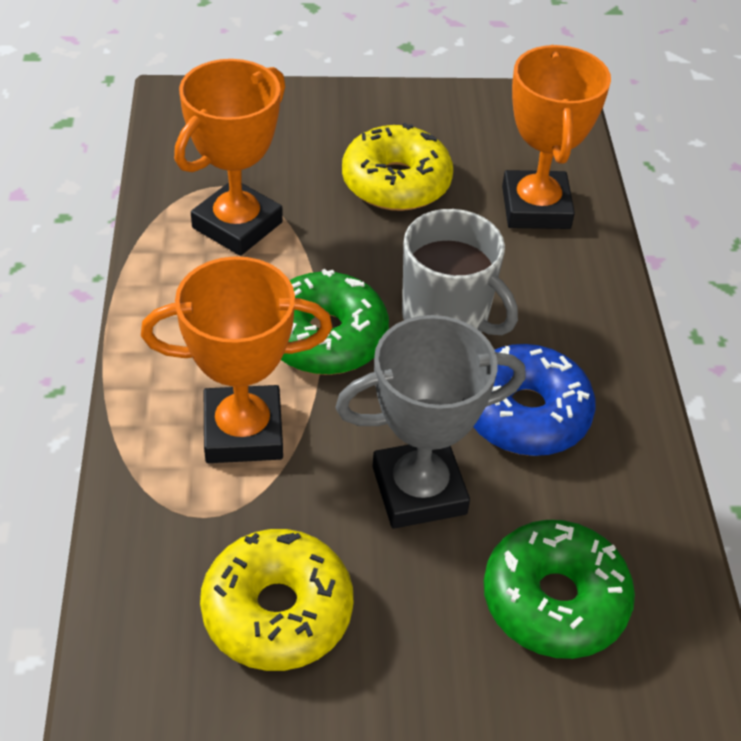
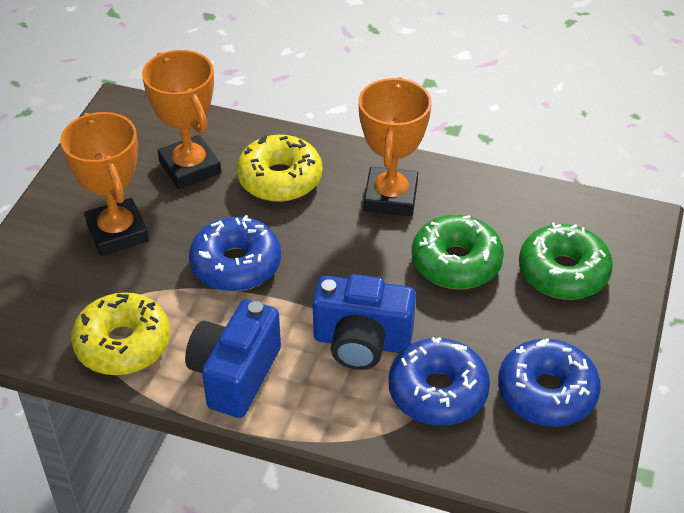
blue camera: none = 0 -> [185,300,281,418] [313,274,416,370] = 2
blue donut: [473,344,596,456] = 1 -> [189,215,281,292] [388,337,490,426] [498,338,601,427] = 3
grey mug: [402,209,518,335] = 1 -> none = 0
grey trophy: [336,315,526,529] = 1 -> none = 0

